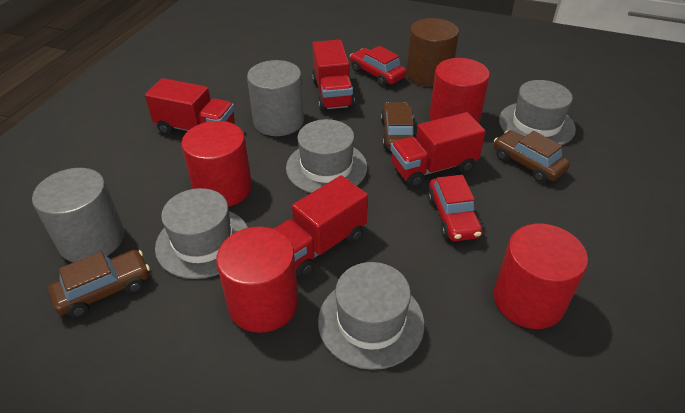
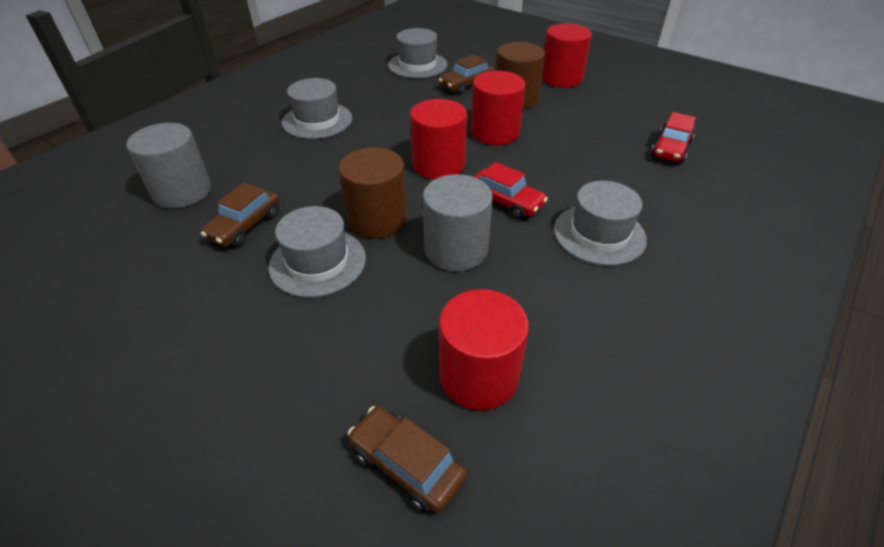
brown cylinder: [407,18,459,87] = 1 -> [338,147,407,239] [496,42,545,110] = 2
red truck: [145,78,235,135] [274,175,368,278] [312,40,355,111] [390,112,486,187] = 4 -> none = 0

